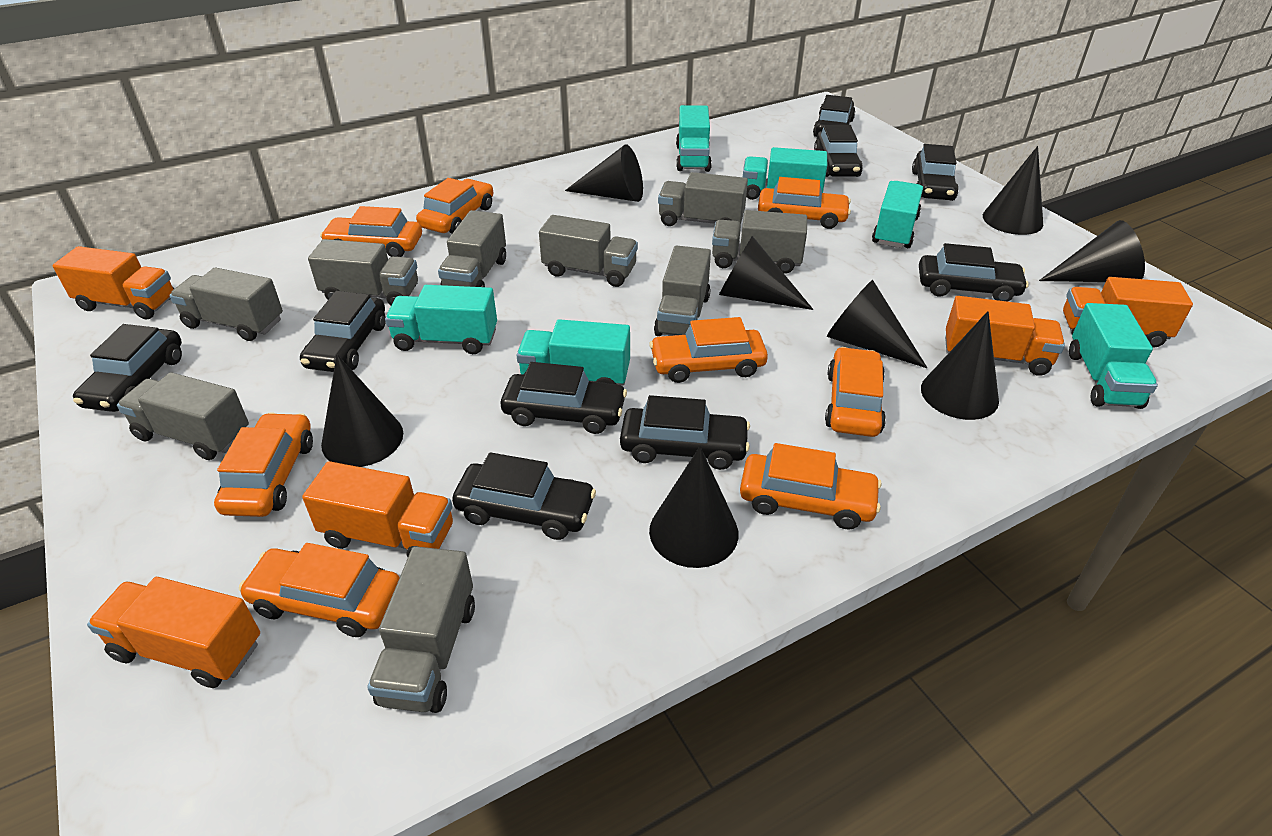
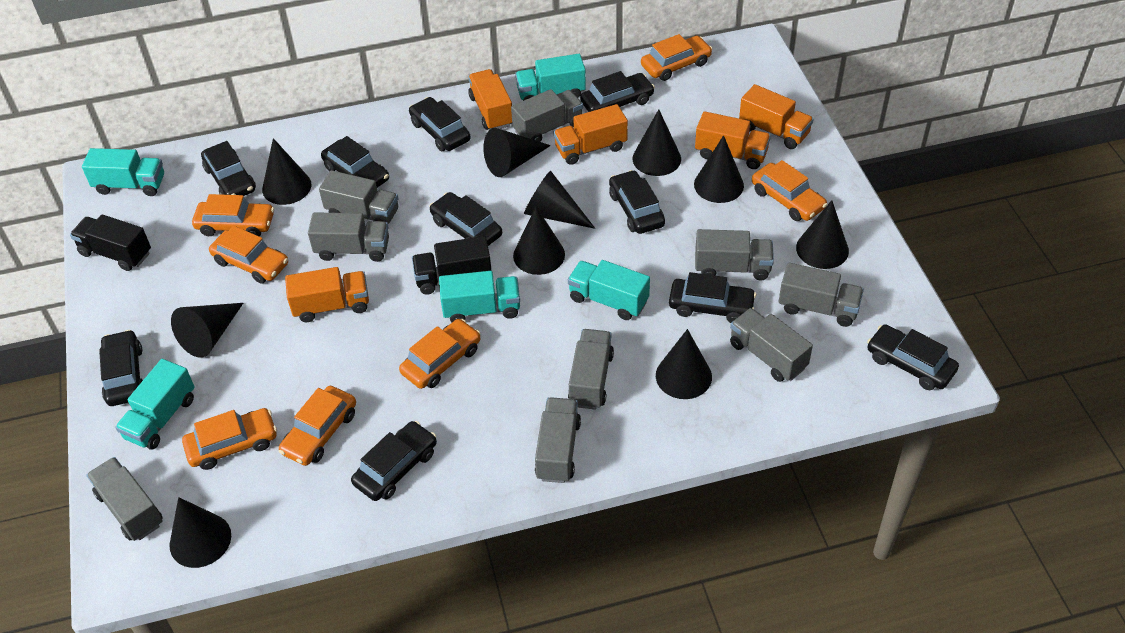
black car: [73,324,182,412] [300,291,386,372] [452,452,596,540] [501,362,627,434] [620,395,750,470] [813,95,855,137] [814,125,863,177] [912,144,959,201] [919,243,1029,302] = 9 -> [99,330,143,406] [201,141,256,196] [321,136,389,188] [351,421,437,501] [409,97,470,151] [429,192,502,246] [580,71,655,112] [609,170,665,234] [669,272,756,323] [867,324,959,390] = 10
black cone: [321,354,403,467] [565,144,643,202] [649,446,739,568] [719,236,813,310] [827,280,927,368] [921,311,999,420] [983,146,1043,235] [1039,220,1145,282] = 8 -> [169,497,231,568] [171,303,243,358] [262,138,311,205] [483,128,551,177] [513,207,565,275] [524,171,595,229] [632,109,681,176] [656,329,712,399] [694,135,744,203] [796,200,849,269] = 10
black truck: none = 0 -> [70,214,151,271] [412,236,492,295] = 2
orange car: [214,412,313,517] [239,543,400,637] [320,206,422,257] [416,178,493,234] [649,317,768,383] [740,443,882,529] [758,177,851,229] [825,347,886,437] = 8 -> [182,408,277,470] [192,194,274,236] [209,226,288,284] [279,386,356,466] [399,319,481,389] [641,34,712,81] [752,160,827,221] = 7
turquoise truck: [385,285,497,354] [516,319,630,385] [676,105,712,172] [743,147,827,200] [872,181,923,248] [1069,303,1158,409] = 6 -> [82,148,164,196] [115,359,195,450] [439,271,520,322] [515,54,586,101] [568,260,650,320] = 5

